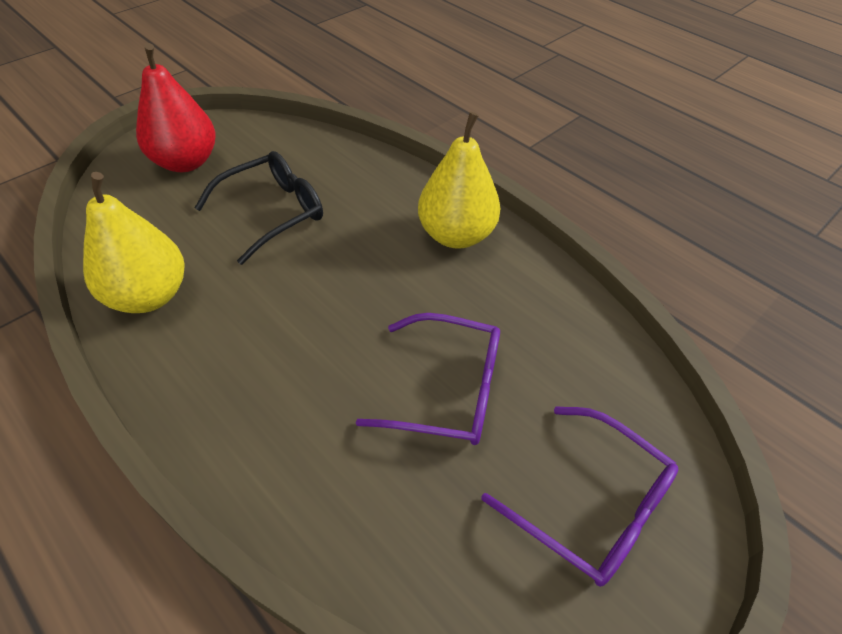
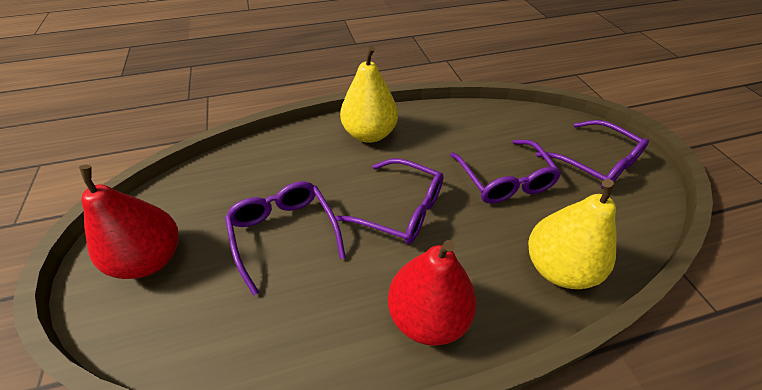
black glasses: [195,151,323,265] = 1 -> none = 0
purple glasses: [356,313,500,445] [482,406,679,587] = 2 -> [225,181,346,296] [335,158,444,244] [450,140,561,204] [536,120,649,189] = 4
red pear: [136,43,216,172] = 1 -> [79,165,179,279] [388,240,476,346] = 2

